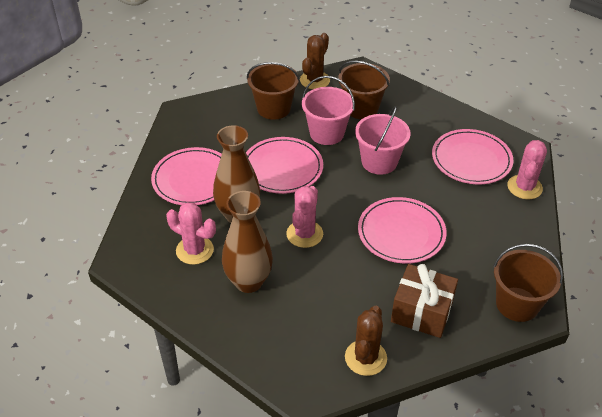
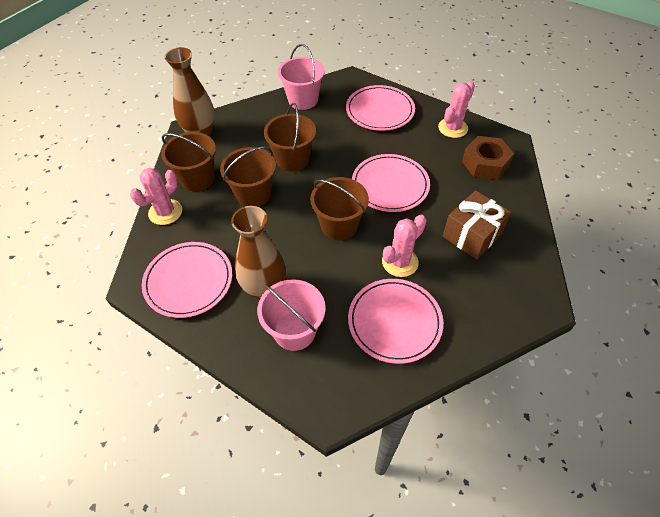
brown bucket: [247,62,300,120] [338,61,390,119] [493,244,563,322] = 3 -> [161,132,216,191] [220,147,276,207] [264,103,316,172] [310,177,369,240] = 4
brown cactus: [300,33,330,89] [345,306,387,376] = 2 -> none = 0
brown nut: none = 0 -> [462,136,514,180] = 1

